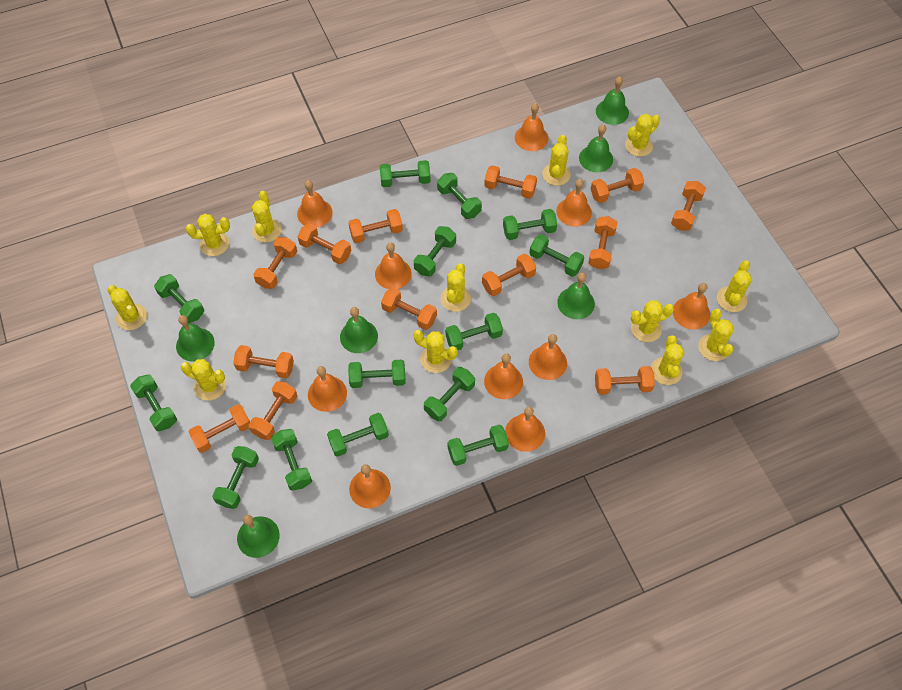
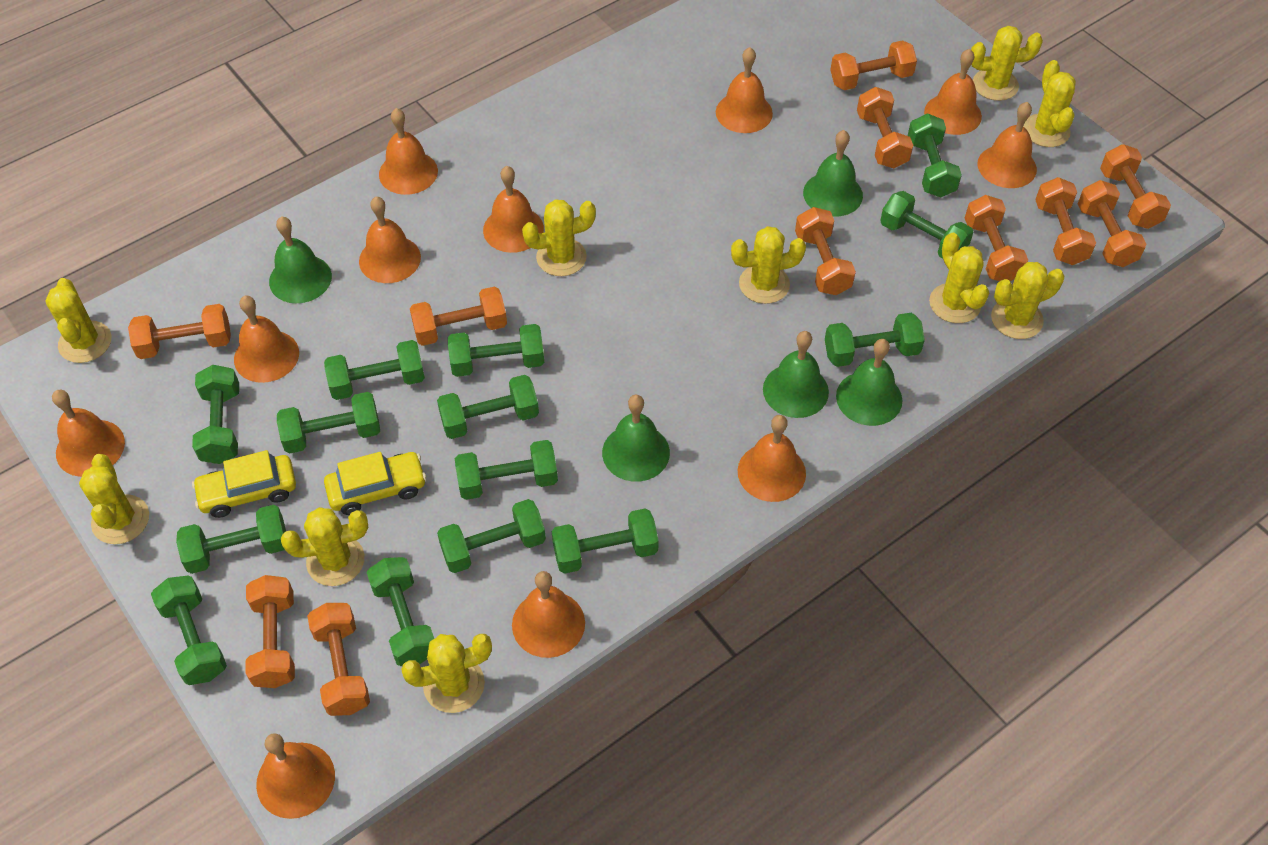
green bell: [176,315,215,362] [237,515,280,558] [340,307,378,353] [557,273,595,319] [579,124,613,172] [596,77,629,125] = 6 -> [269,216,332,303] [602,395,670,482] [763,331,829,418] [803,130,863,217] [836,339,902,426] = 5
orange bell: [297,180,333,227] [308,366,347,412] [349,464,391,508] [375,242,412,289] [484,354,523,399] [505,407,545,452] [515,103,548,151] [529,334,567,380] [556,179,592,227] [673,283,710,329] = 10 -> [52,390,125,477] [234,296,299,383] [256,733,335,819] [359,196,421,283] [379,108,438,195] [483,166,544,253] [512,571,585,658] [716,47,773,133] [738,415,806,502] [924,49,982,135] [978,102,1037,188] = 11
orange dumbbell: [189,404,250,453] [233,345,294,378] [248,381,297,440] [253,237,297,289] [297,223,351,264] [348,209,403,243] [381,287,437,330] [482,254,536,296] [484,165,537,199] [588,216,618,269] [591,168,644,203] [595,366,655,395] [671,181,706,230] = 13 -> [128,304,231,359] [246,575,295,688] [307,603,370,716] [410,287,507,346] [795,207,856,295] [830,40,917,90] [857,87,913,168] [965,195,1028,281] [1035,177,1096,265] [1078,180,1146,267] [1100,144,1171,229] = 11
yellow cactus: [107,285,147,330] [180,359,226,401] [186,214,230,256] [252,191,282,243] [413,330,458,373] [441,263,471,312] [542,135,571,186] [625,114,660,157] [631,300,674,342] [651,335,685,385] [698,309,734,361] [717,261,752,312] = 12 -> [46,278,111,363] [79,454,149,544] [281,507,368,586] [401,634,492,713] [522,199,596,276] [731,226,806,304] [929,233,989,323] [971,26,1043,101] [991,262,1064,339] [1023,60,1076,147] = 10
yellow car: none = 0 -> [192,450,296,518] [324,452,426,515] = 2

